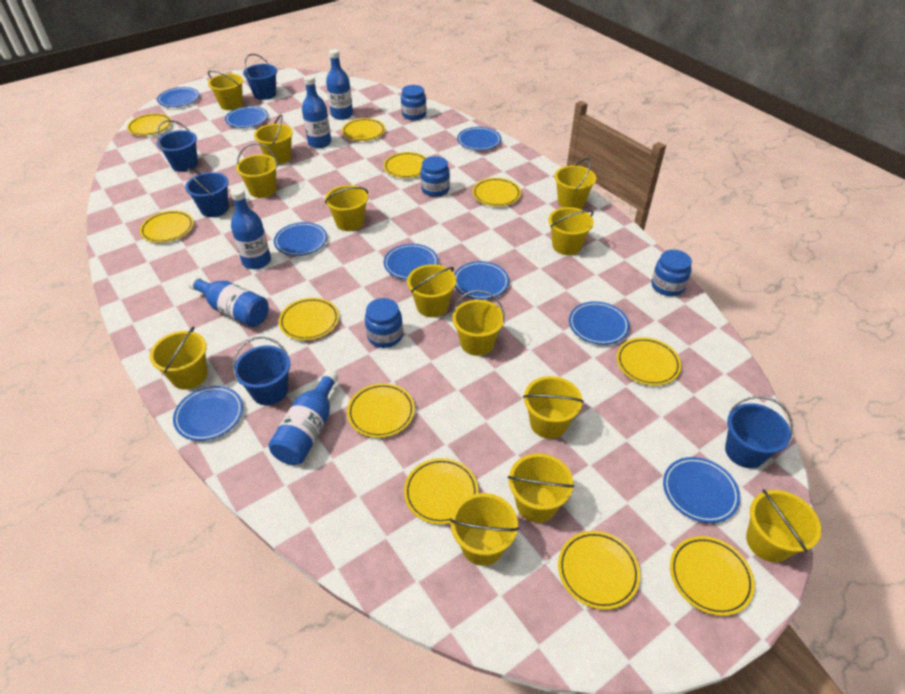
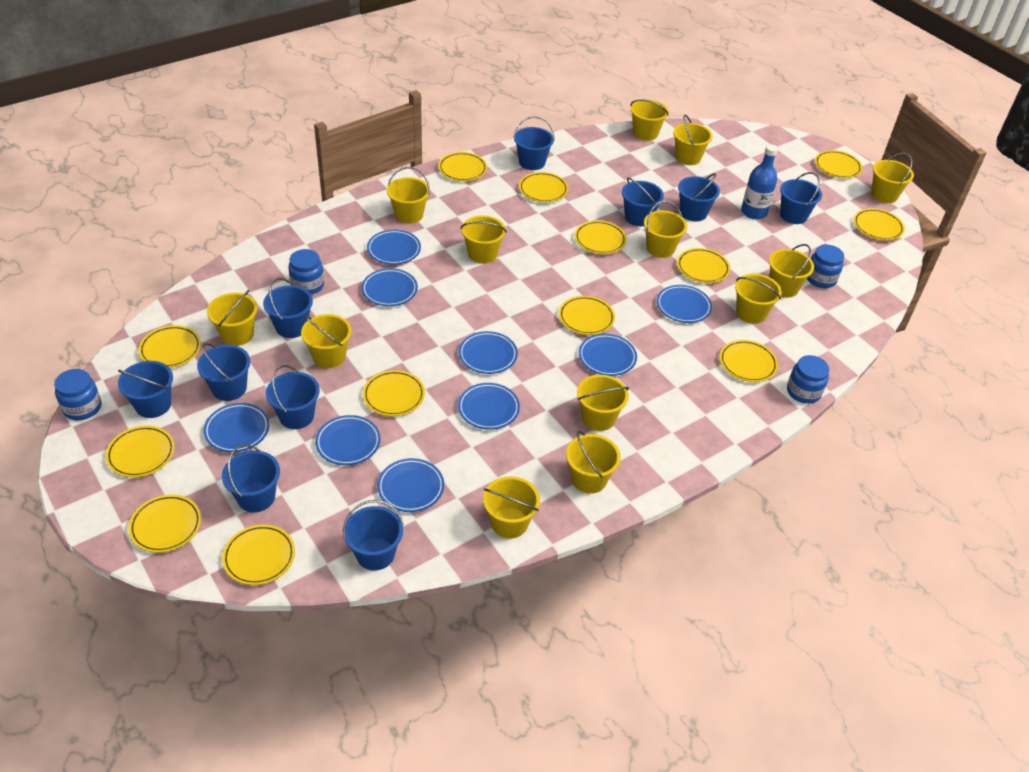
blue bottle: [188,276,269,327] [230,187,271,269] [268,370,338,465] [302,75,331,148] [326,49,353,120] = 5 -> [741,144,778,219] = 1
blue bucket: [156,120,198,172] [185,168,229,217] [232,337,290,405] [243,54,277,100] [725,396,794,468] = 5 -> [118,361,173,418] [197,343,250,401] [222,444,280,512] [263,278,313,338] [266,365,320,429] [343,500,404,570] [513,116,555,170] [622,178,664,226] [678,173,720,222] [780,172,822,224] = 10
yellow plate: [127,113,172,136] [140,210,194,243] [279,298,339,340] [342,118,385,141] [347,383,415,438] [384,152,427,178] [404,458,479,524] [472,178,521,206] [558,531,640,610] [617,337,681,386] [670,536,755,616] = 11 -> [105,426,175,477] [129,494,201,553] [139,325,201,368] [222,524,295,585] [363,370,425,416] [438,152,487,181] [519,172,568,202] [559,296,615,335] [575,220,627,254] [677,248,730,283] [720,340,778,382] [815,150,863,178] [854,208,905,240] = 13

